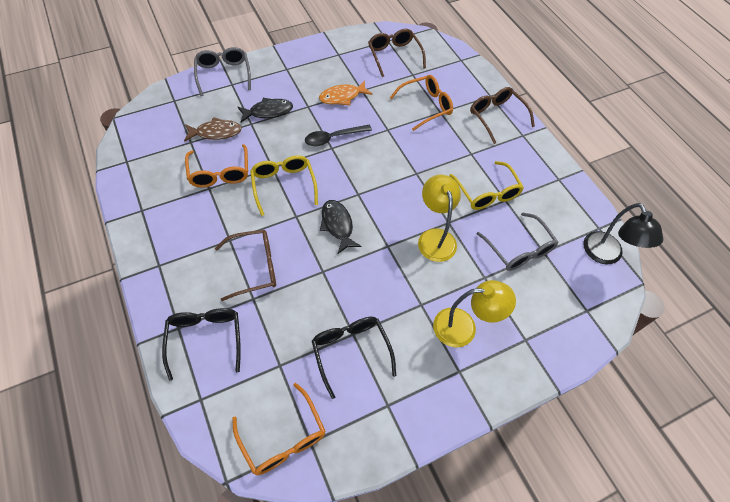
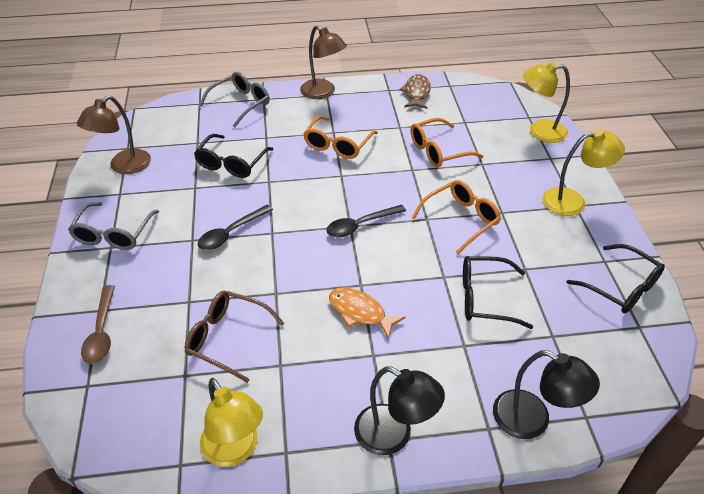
black fish: [237,98,293,123] [320,200,362,254] = 2 -> none = 0
black glasses: [162,308,241,381] [312,317,396,399] = 2 -> [194,134,273,178] [463,256,533,329] [567,244,665,313] = 3
black lamp: [583,203,664,264] = 1 -> [354,366,445,455] [493,350,600,439] = 2
black spoon: [305,125,372,146] = 1 -> [198,205,273,250] [326,205,406,237] = 2
brown glasses: [215,230,276,301] [368,29,426,77] [470,87,535,144] = 3 -> [185,291,285,383] = 1
brown lamp: none = 0 -> [77,96,151,174] [300,26,347,99] = 2
brown spoon: none = 0 -> [81,285,115,364] = 1
yellow glasses: [250,155,318,216] [449,161,524,210] = 2 -> none = 0
yellow lamp: [418,175,461,262] [433,280,516,348] = 2 -> [200,378,263,467] [523,62,570,143] [542,129,625,216] = 3

